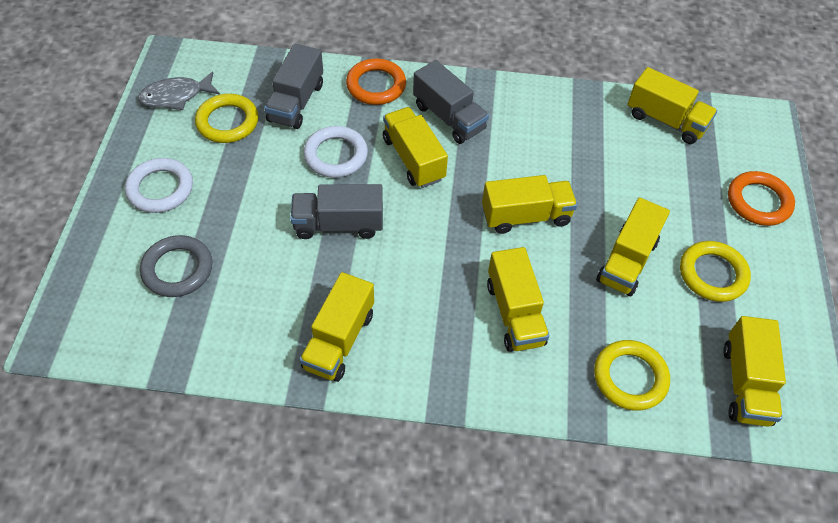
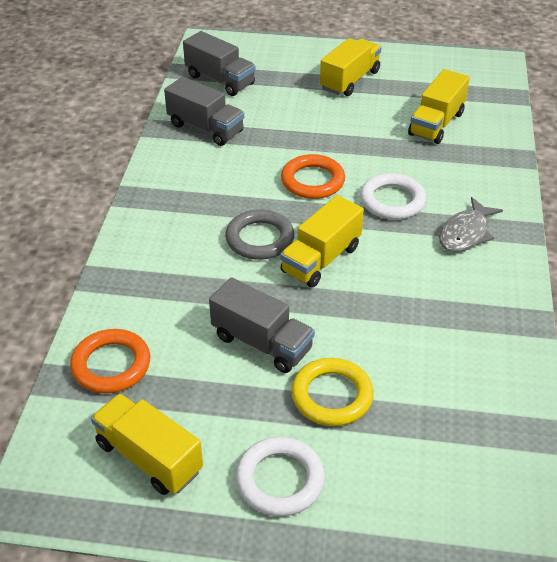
yellow ring: [195,94,258,143] [594,340,670,411] [680,241,751,302] = 3 -> [291,358,374,426] = 1
yellow truck: [299,272,374,382] [383,107,448,188] [482,175,577,234] [487,247,550,352] [596,197,670,296] [627,67,717,144] [723,316,786,427] = 7 -> [91,393,203,495] [280,195,364,288] [320,38,381,96] [408,69,470,144] = 4

